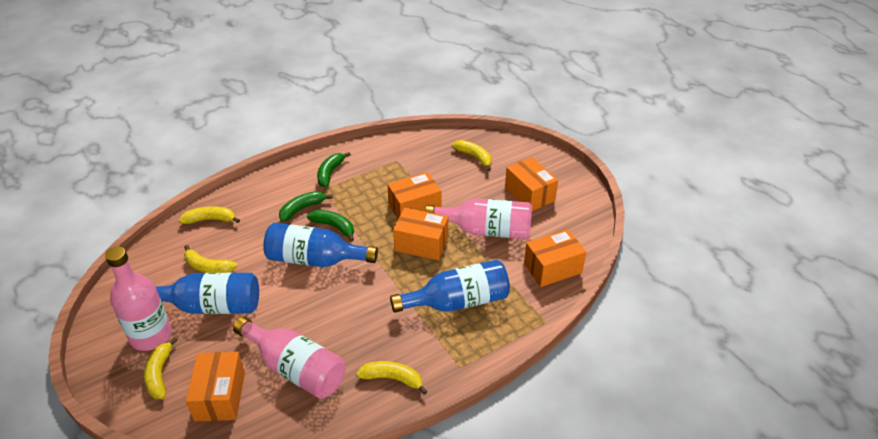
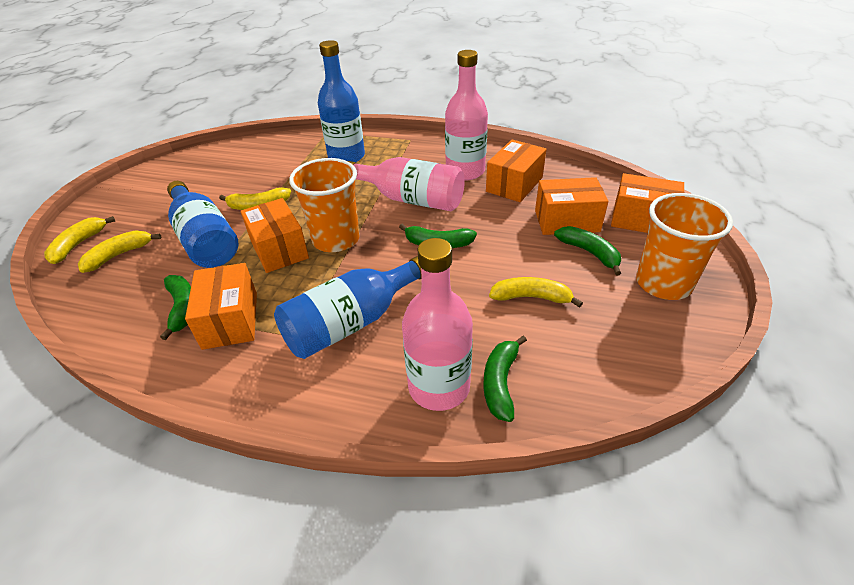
green banana: [279,191,333,222] [307,210,354,242] [317,152,351,187] = 3 -> [160,275,191,340] [399,224,477,248] [483,336,527,422] [554,226,621,276] = 4
orange cup: none = 0 -> [289,158,360,252] [636,193,733,300] = 2
yellow banana: [144,337,178,399] [179,206,240,224] [184,245,237,273] [356,361,428,395] [452,140,492,171] = 5 -> [44,216,115,264] [78,230,161,273] [219,187,291,210] [489,277,583,308] = 4

